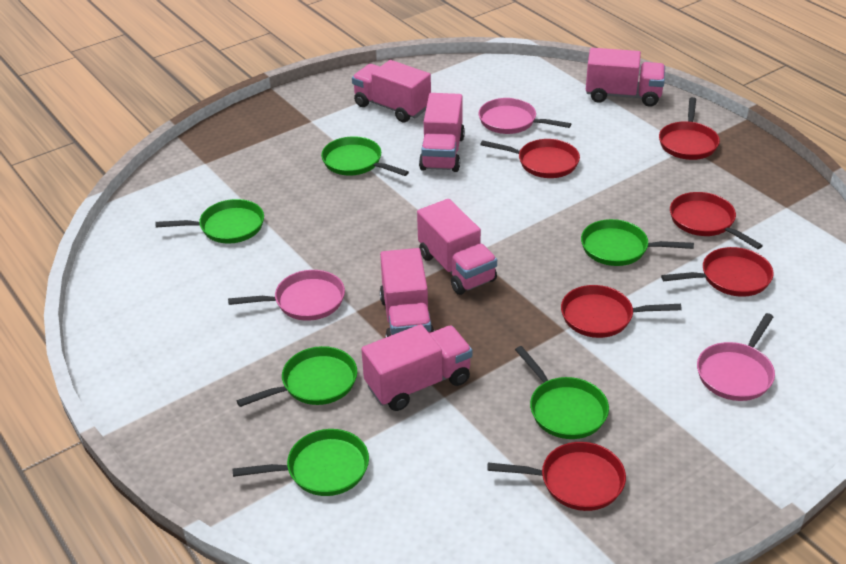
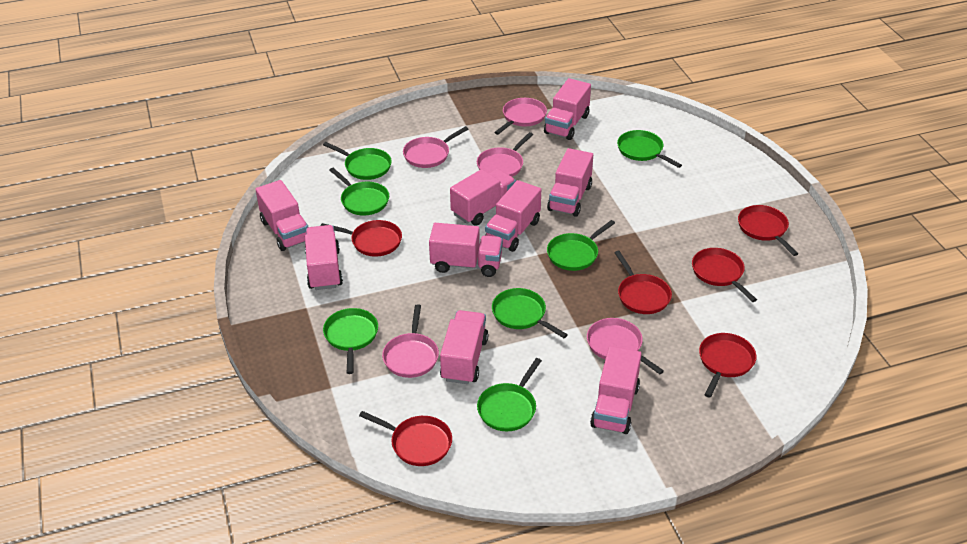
green pan: [155,199,264,244] [232,429,369,496] [237,346,357,407] [321,136,409,176] [515,346,609,439] [581,219,694,266] = 6 -> [323,142,392,180] [323,308,378,374] [329,168,389,216] [477,358,542,431] [492,288,568,338] [547,220,615,271] [617,130,682,168] = 7
pink pan: [228,270,345,321] [479,98,571,134] [697,313,775,401] = 3 -> [382,304,439,378] [403,126,468,168] [477,132,533,177] [494,98,547,135] [587,318,664,374] = 5
pink truck: [352,60,431,122] [361,324,472,411] [380,248,434,337] [417,199,497,295] [419,93,465,172] [586,48,665,107] = 6 -> [256,180,308,251] [305,225,343,290] [429,223,503,277] [440,310,488,384] [450,169,516,226] [485,180,541,252] [544,78,591,140] [547,148,593,217] [590,346,641,434] = 9

